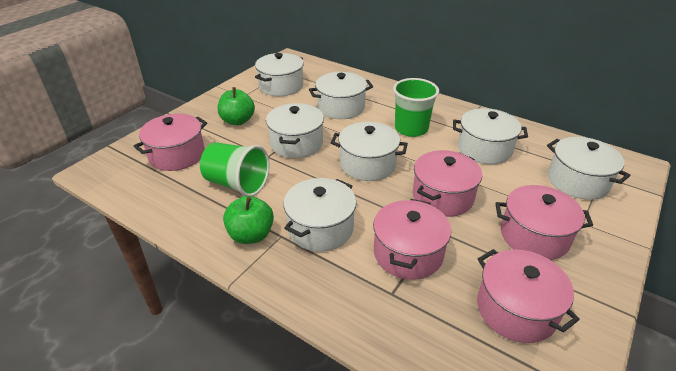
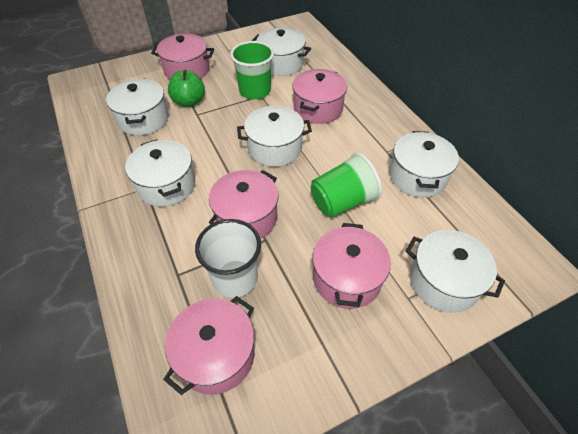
green apple: [218,87,255,125] [223,196,274,244] = 2 -> [168,70,205,107] = 1
white cup: none = 0 -> [195,219,261,298] = 1
white pot: [255,53,304,96] [266,103,324,158] [283,178,356,252] [309,72,373,119] [331,122,408,181] [453,108,528,164] [547,137,631,200] = 7 -> [106,79,169,135] [125,139,195,207] [237,106,312,167] [252,28,311,76] [390,131,459,198] [406,230,505,313] = 6

